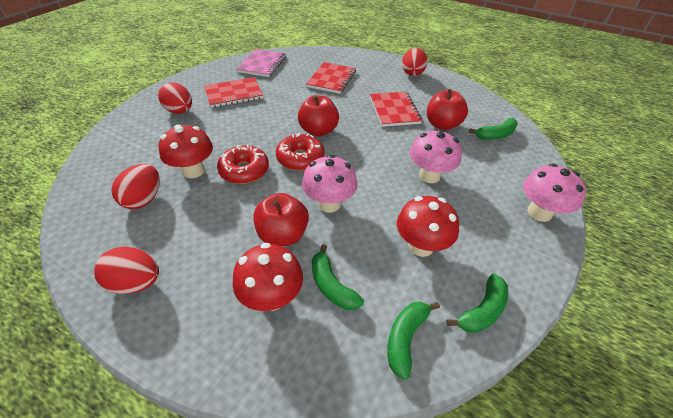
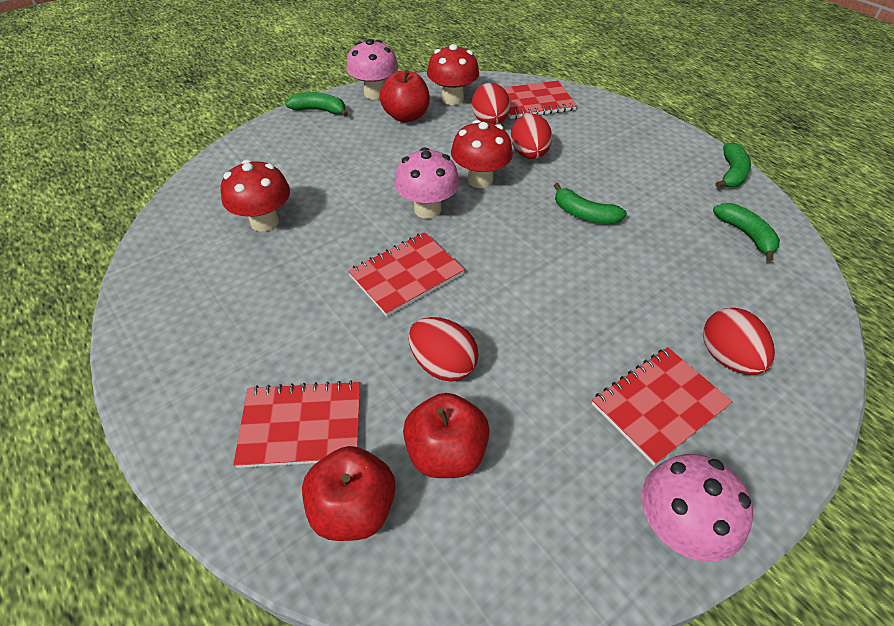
pink notebook: [236,49,286,77] = 1 -> none = 0
red donut: [217,144,269,184] [276,133,324,171] = 2 -> none = 0
red notebook: [204,77,263,108] [306,62,356,94] [370,92,422,127] = 3 -> [233,380,360,468] [348,232,465,316] [504,81,577,119] [592,347,733,466] = 4

